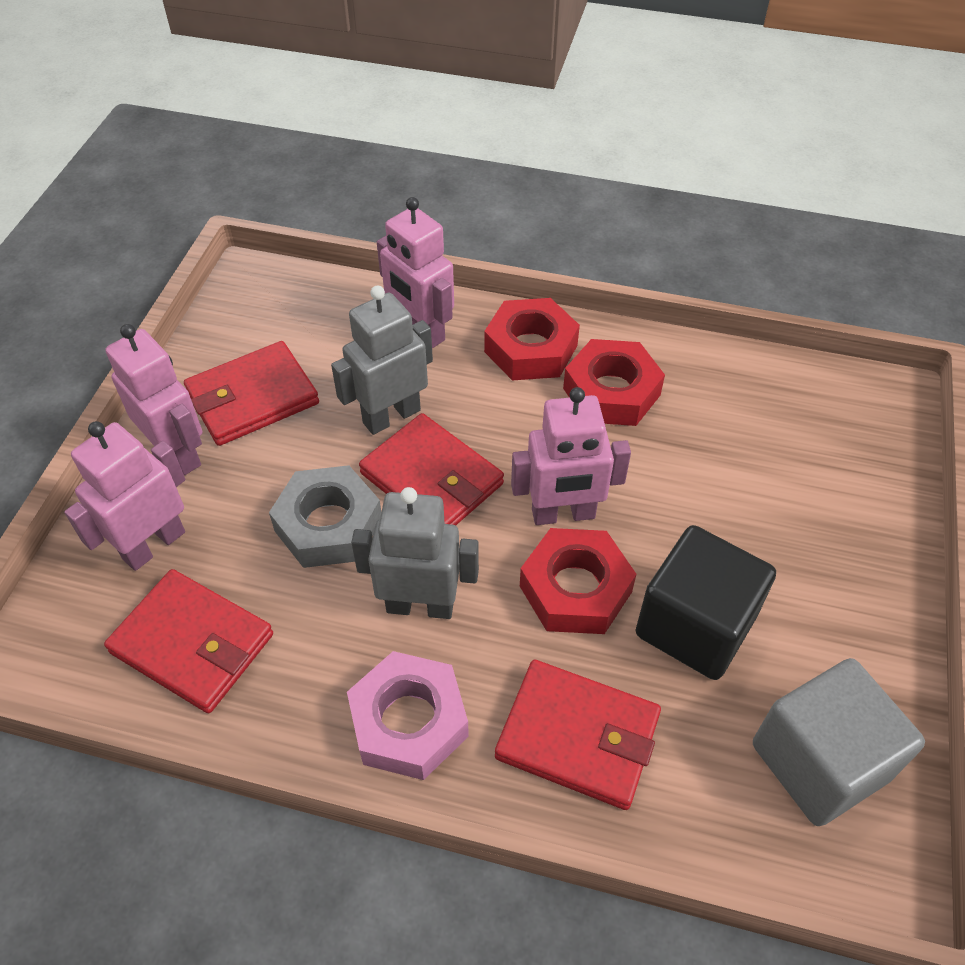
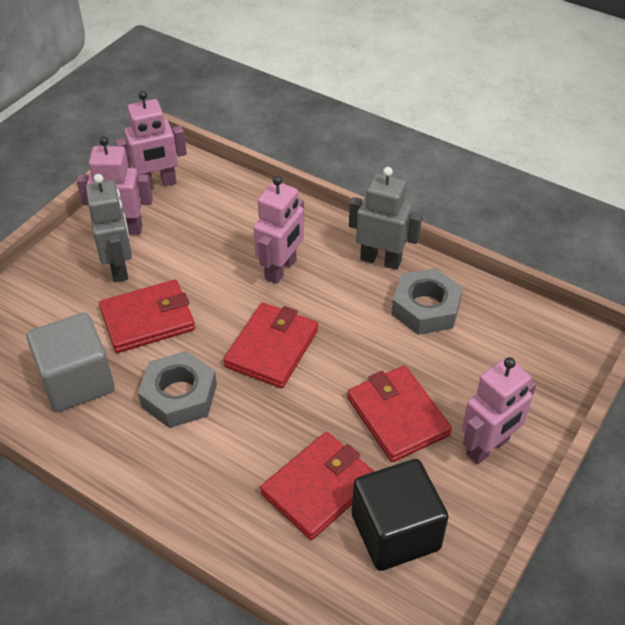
grey nut: [269,465,381,568] = 1 -> [138,351,217,428] [391,268,463,335] = 2
pink nut: [347,651,469,780] = 1 -> none = 0
red nut: [484,298,580,380] [520,528,636,634] [563,339,665,426] = 3 -> none = 0

